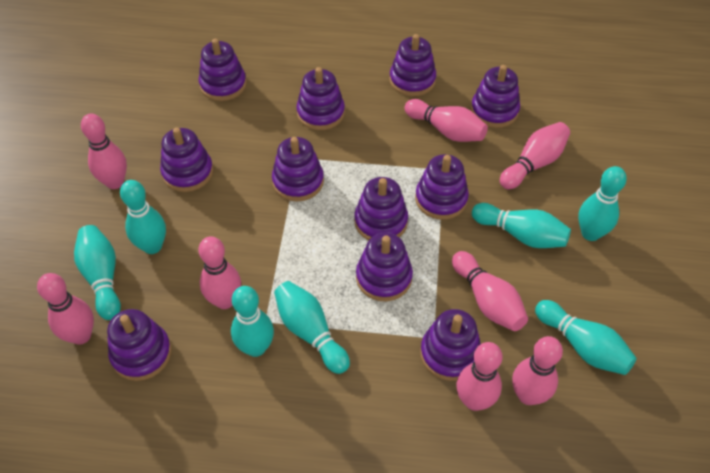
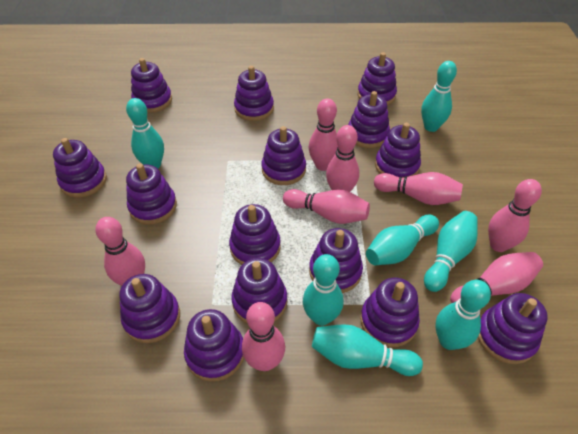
purple stacking toy: [107,309,172,381] [160,127,213,192] [198,39,247,101] [272,137,324,201] [296,67,345,130] [354,177,408,240] [356,233,413,301] [389,34,436,96] [415,154,469,220] [420,309,481,381] [471,65,520,128] = 11 -> [53,138,107,198] [119,274,180,343] [126,163,177,225] [131,58,172,113] [184,309,244,382] [229,204,281,265] [231,258,287,324] [234,66,274,121] [261,126,306,185] [309,228,363,293] [348,91,390,148] [357,52,397,105] [360,277,420,347] [375,123,421,178] [478,293,548,364] = 15

